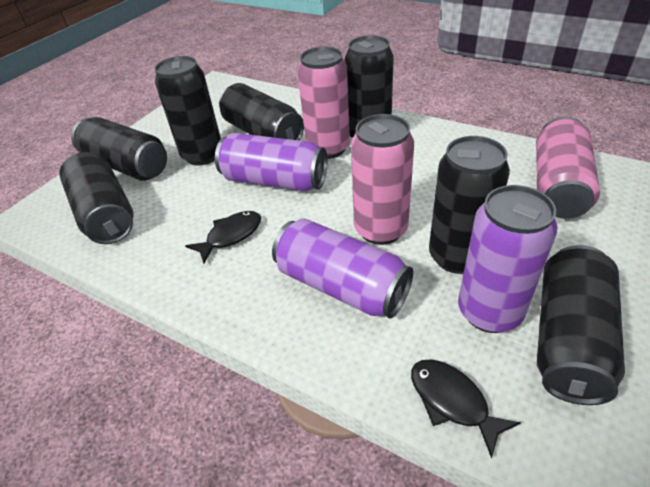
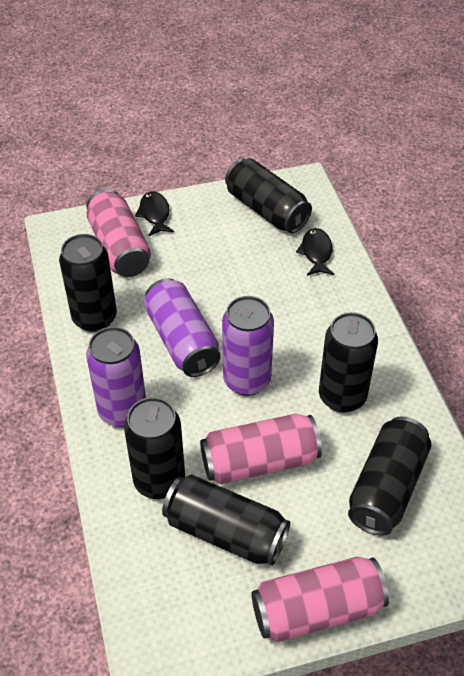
black can: [59,152,134,244] [71,117,167,181] [154,56,221,166] [219,83,304,140] [345,35,394,138] [429,136,510,274] [537,245,625,405] = 7 -> [59,234,117,332] [124,397,185,499] [162,474,290,566] [225,158,312,233] [319,312,378,413] [348,416,432,536] = 6

